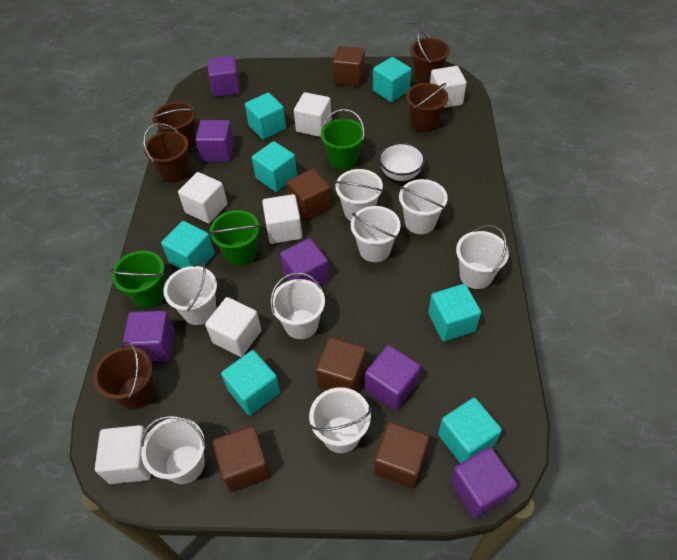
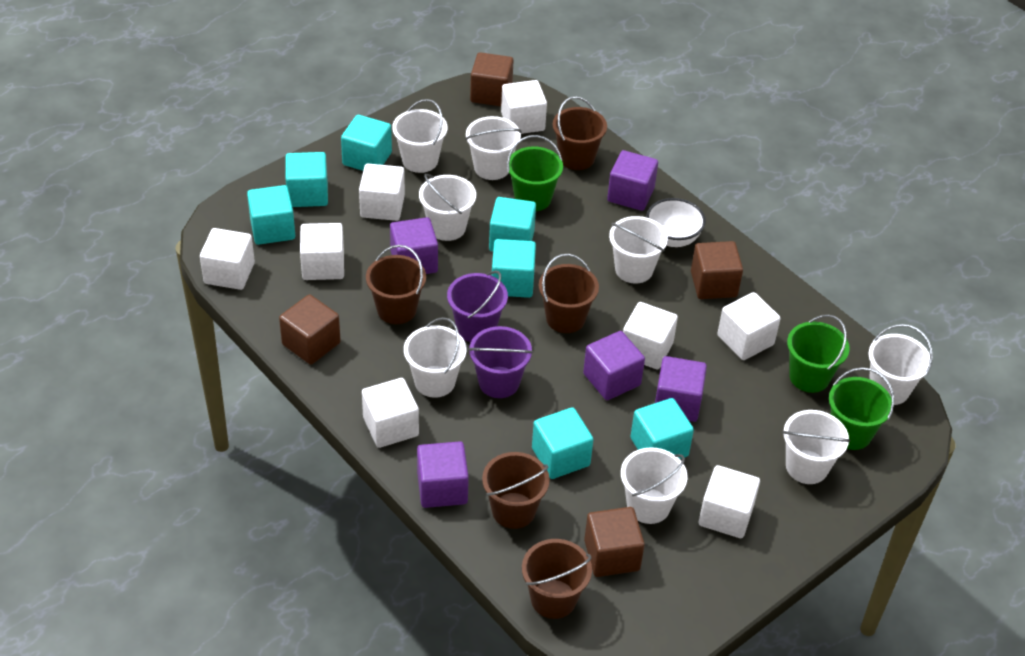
brown cube: [213,426,271,492] [287,169,332,221] [316,337,366,392] [333,46,365,86] [374,422,429,488] = 5 -> [279,294,341,365] [470,52,514,106] [584,507,645,577] [691,241,743,299] = 4
purple bucket: none = 0 -> [447,271,508,342] [468,326,533,398] = 2
purple cube: [123,311,175,362] [196,120,234,162] [207,56,241,97] [280,238,329,285] [365,345,421,411] [450,447,517,518] = 6 -> [390,217,438,274] [417,441,469,508] [583,331,645,400] [607,150,658,211] [655,356,707,422] = 5
white cube: [95,425,151,484] [178,172,227,224] [205,297,262,357] [262,194,302,244] [294,92,332,137] [430,66,467,108] = 6 -> [200,228,255,290] [300,223,344,280] [359,164,405,221] [362,378,419,448] [501,80,547,134] [623,302,678,370] [699,465,760,538] [717,292,781,360] = 8

